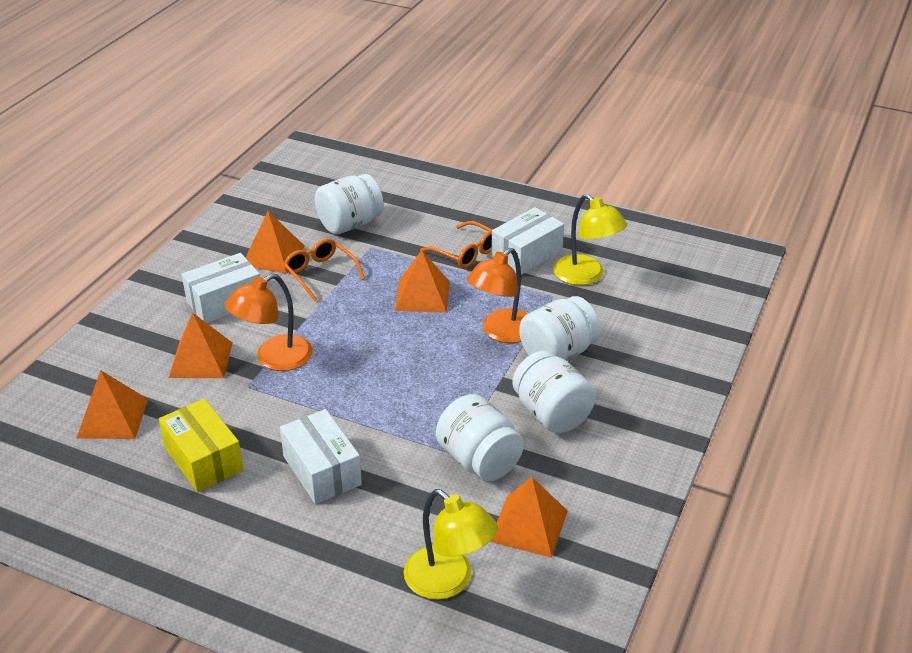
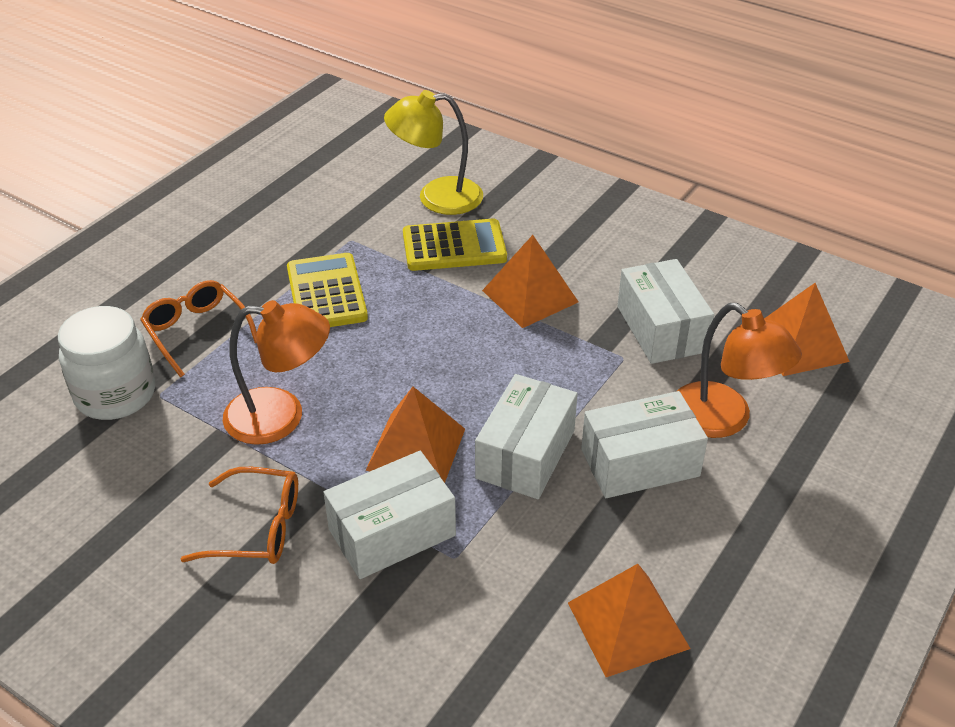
orange pyramid: [77,370,148,439] [169,313,232,378] [245,211,305,274] [395,250,450,313] [490,477,568,558] = 5 -> [365,387,465,483] [482,235,578,328] [568,564,691,677] [764,283,850,376] = 4
white box: [182,253,260,323] [280,409,362,504] [491,207,564,275] = 3 -> [323,451,456,579] [475,374,578,499] [581,391,708,498] [618,259,714,364] = 4
white jar: [315,174,384,234] [436,394,524,481] [512,350,596,433] [519,296,600,361] = 4 -> [58,306,155,420] = 1
yellow box: [159,399,244,492] = 1 -> none = 0
yellow calculator: none = 0 -> [287,253,368,327] [403,219,507,271] = 2
yellow lamp: [404,489,498,600] [553,194,627,285] = 2 -> [384,90,483,215] = 1

